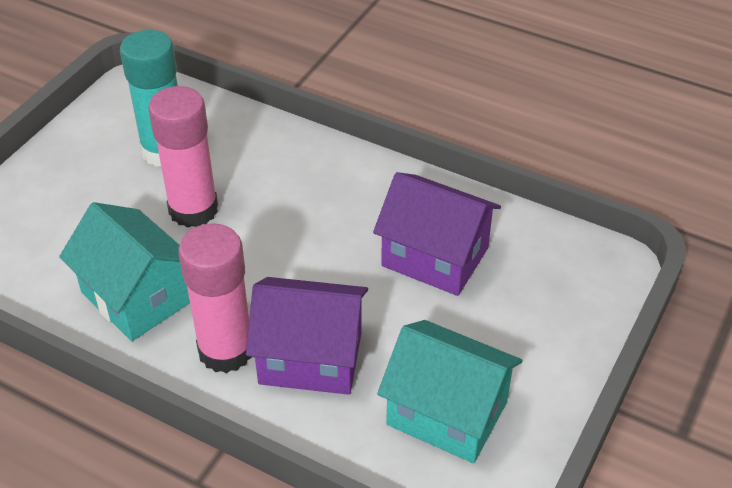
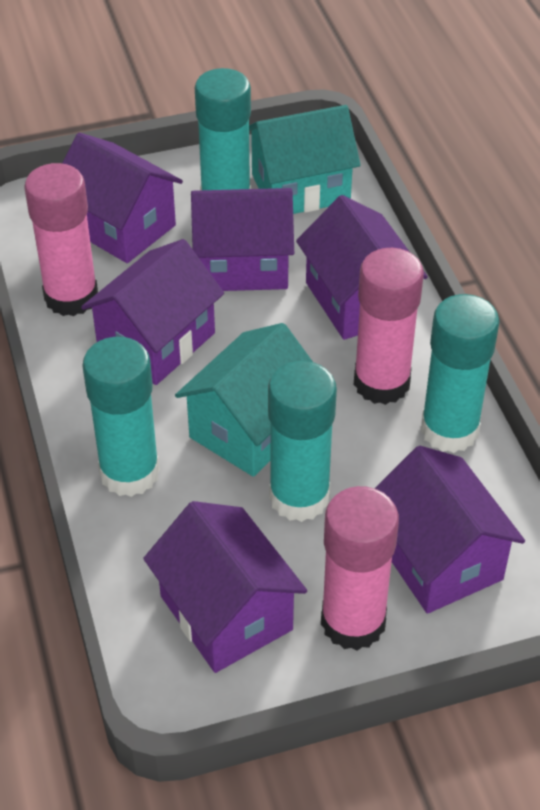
pink glue stick: [148,86,218,228] [178,223,252,373] = 2 -> [24,163,98,316] [321,486,399,650] [354,248,424,405] = 3
purple house: [246,277,368,395] [373,172,501,296] = 2 -> [62,133,183,263] [81,239,224,385] [143,501,307,673] [191,188,294,291] [296,195,428,340] [374,446,525,614] = 6
turquoise glue stick: [120,30,178,167] = 1 -> [82,337,160,497] [195,68,251,190] [268,361,337,522] [421,294,499,453] = 4

